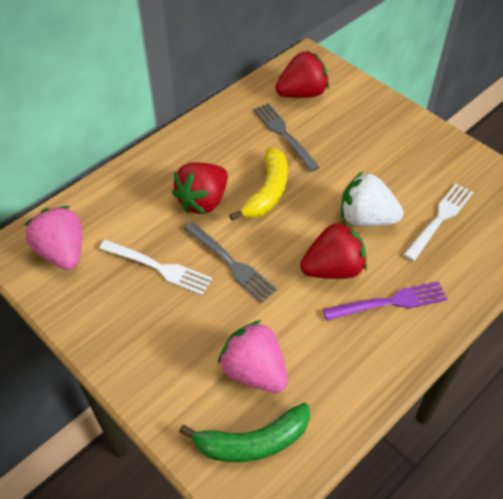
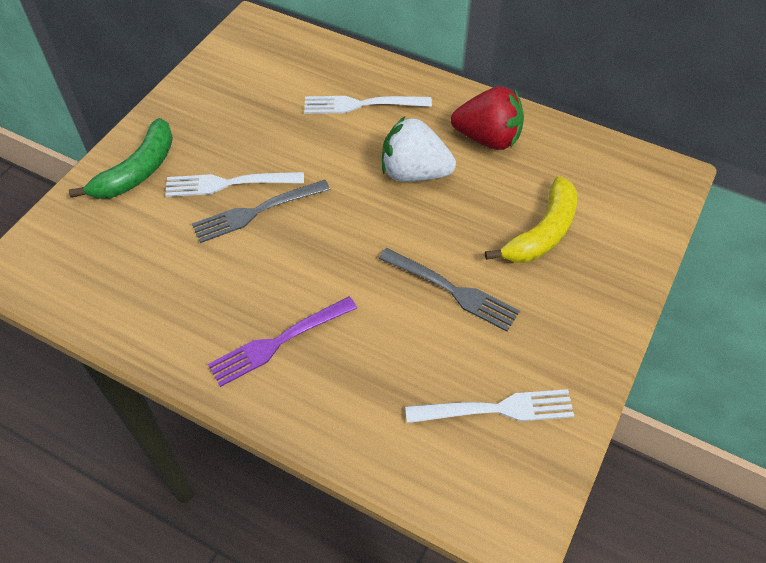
pink strawberry: [24,206,82,270] [218,320,288,393] = 2 -> none = 0
red strawberry: [172,162,228,214] [275,51,329,98] [300,221,367,279] = 3 -> [451,86,524,150] = 1
white fork: [99,240,212,295] [403,183,473,261] = 2 -> [165,172,304,197] [304,96,432,114] [405,389,574,423] = 3

